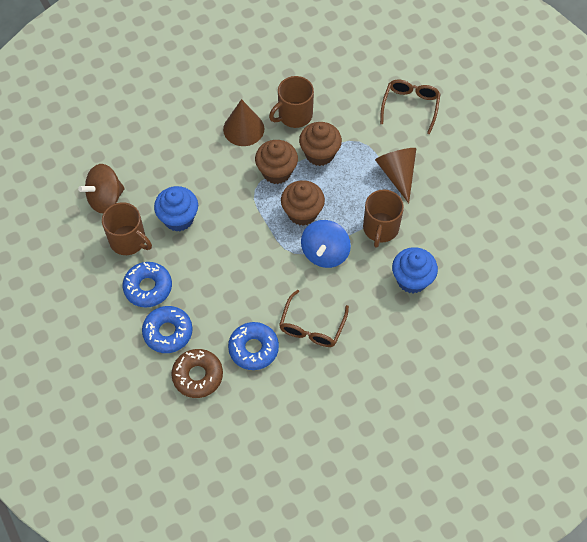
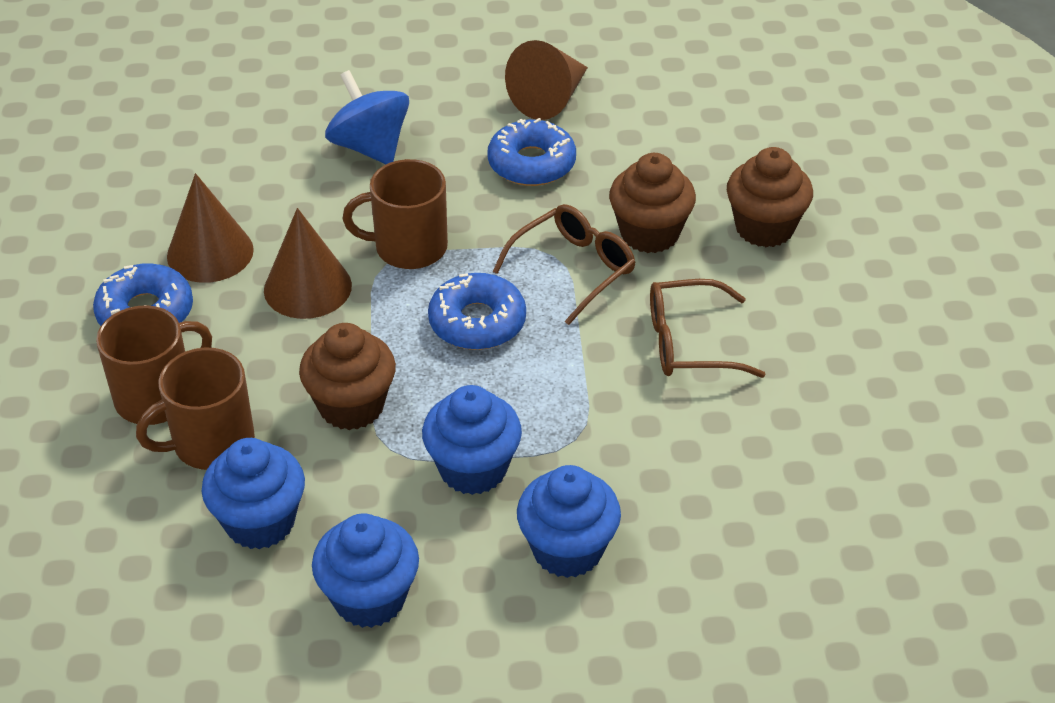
blue cupcake: [154,186,198,232] [392,247,438,293] = 2 -> [201,438,305,549] [312,513,419,628] [422,385,522,495] [517,465,621,578] = 4
brown cone: [223,99,264,146] [375,148,416,203] = 2 -> [167,173,254,283] [264,208,352,319] [505,40,588,120] = 3
brown donut: [171,349,223,398] = 1 -> none = 0
brown spinning top: [78,164,125,213] = 1 -> none = 0

